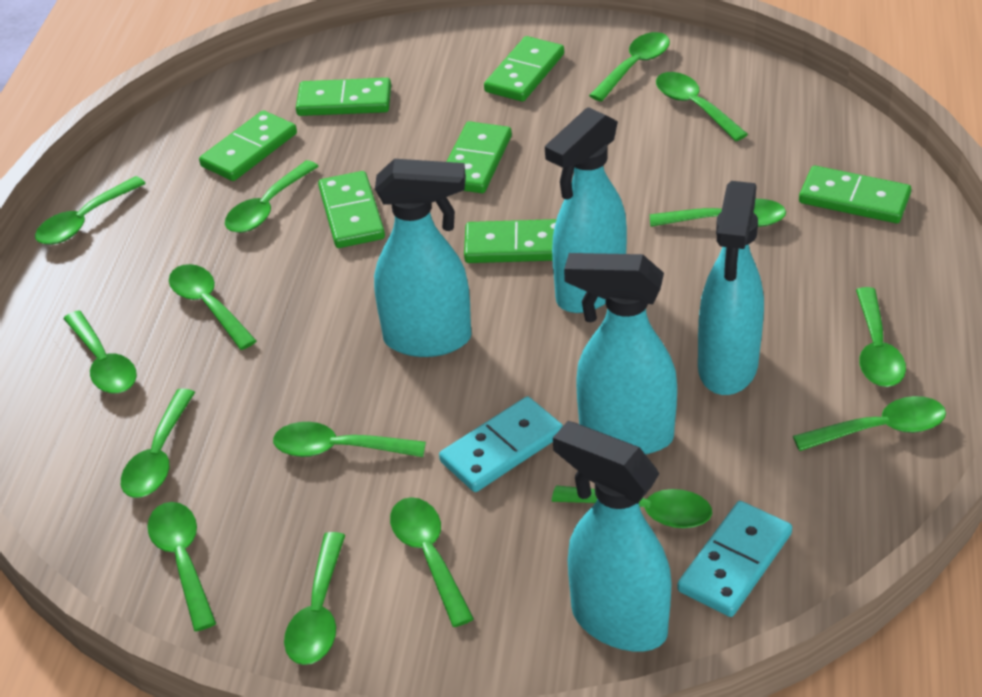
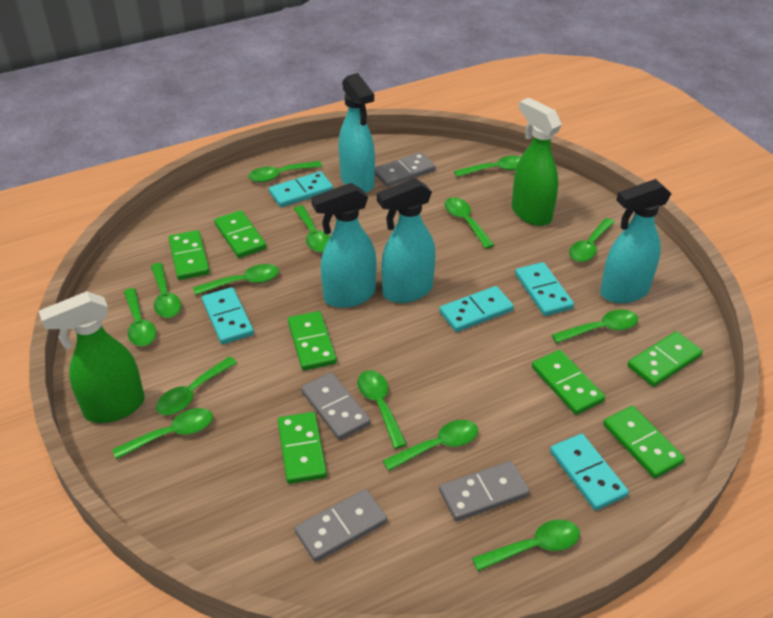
green spoon: [35,176,146,245] [64,310,137,393] [121,388,195,498] [147,502,216,631] [169,264,257,350] [225,160,319,233] [273,422,426,457] [284,532,345,665] [390,497,474,627] [552,485,712,528] [589,32,670,102] [650,199,786,227] [656,72,748,141] [793,396,946,451] [856,287,906,387] = 15 -> [112,408,213,459] [124,288,156,346] [151,263,181,318] [156,356,237,415] [193,264,279,295] [249,161,322,182] [294,205,330,252] [357,370,407,449] [383,420,478,471] [444,197,494,249] [454,156,521,177] [472,520,580,571] [552,309,638,343] [569,218,615,262] = 14
green spray bottle: none = 0 -> [39,291,145,423] [512,98,562,226] = 2
grey domino: none = 0 -> [295,489,387,562] [301,372,371,440] [375,152,436,187] [439,461,530,521] = 4
turquoise domino: [439,397,563,492] [677,501,792,617] = 2 -> [202,287,254,344] [269,171,333,207] [439,286,514,332] [515,262,574,316] [550,434,629,511] = 5
turquoise spray bottle: [374,159,471,357] [545,107,627,313] [553,421,672,652] [564,253,677,454] [698,181,764,395] = 5 -> [311,183,376,308] [338,73,375,193] [377,178,435,303] [600,179,671,303] = 4

